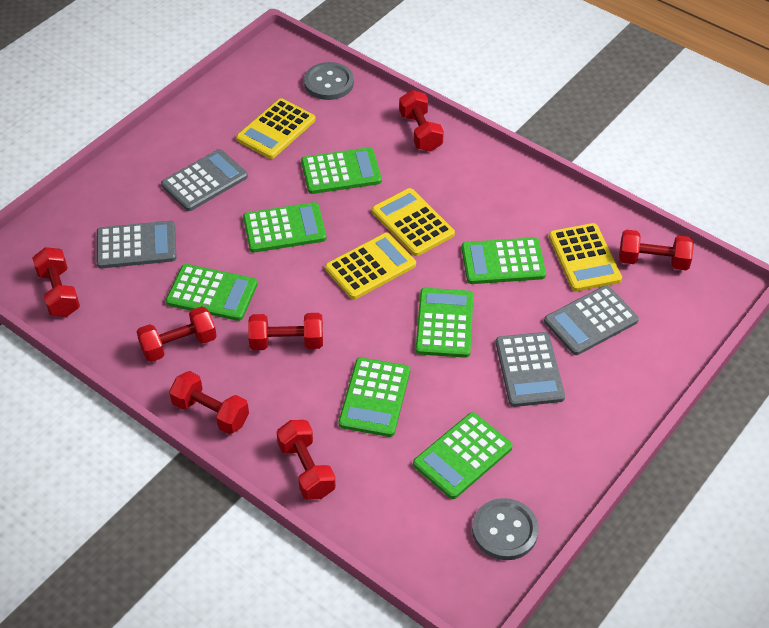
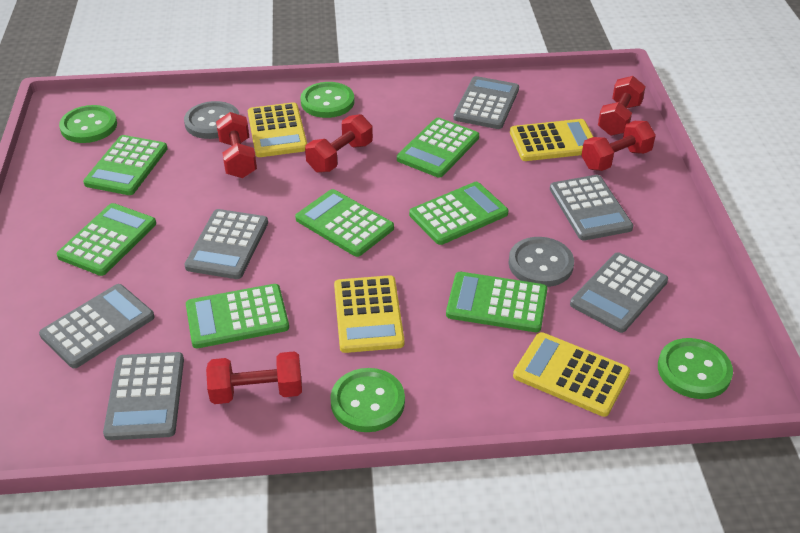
green button: none = 0 -> [59,105,117,143] [300,82,354,118] [330,368,405,432] [658,338,733,399] = 4
grey calculator: [96,221,177,268] [161,149,248,211] [496,332,565,407] [544,285,639,355] = 4 -> [39,284,154,368] [103,352,184,440] [184,209,268,279] [453,76,519,129] [550,175,633,241] [570,252,668,333] = 6
red dumbbell: [32,247,80,317] [137,306,217,362] [169,371,249,434] [248,313,323,350] [277,420,336,500] [399,90,444,152] [619,230,694,270] = 7 -> [206,351,302,404] [216,112,257,178] [305,114,373,173] [581,121,656,171] [598,76,646,136] = 5

